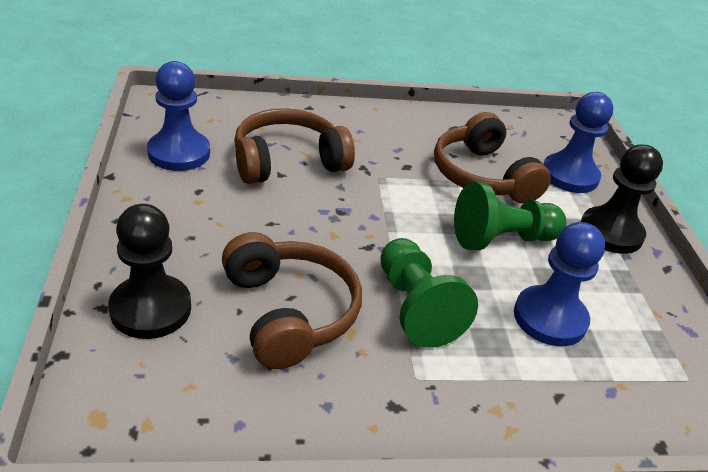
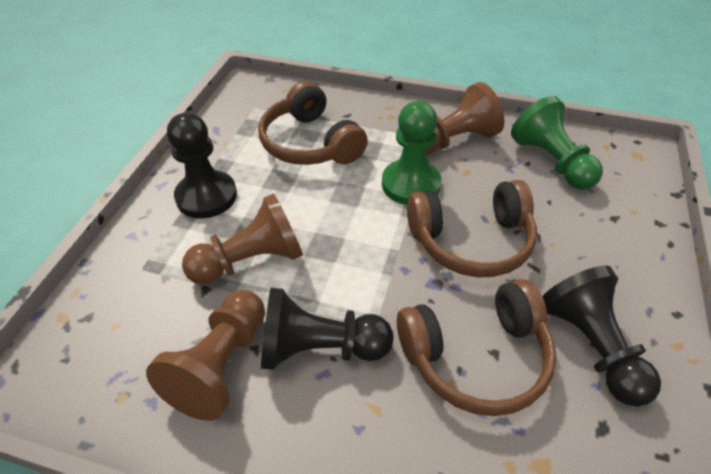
black pawn: [109,204,191,339] [581,145,663,254] = 2 -> [167,113,237,219] [261,288,393,370] [542,265,661,407] = 3
blue pawn: [147,61,210,171] [514,222,605,346] [543,92,613,193] = 3 -> none = 0
brown pawn: none = 0 -> [146,290,265,421] [182,193,303,285] [426,82,504,155] = 3

